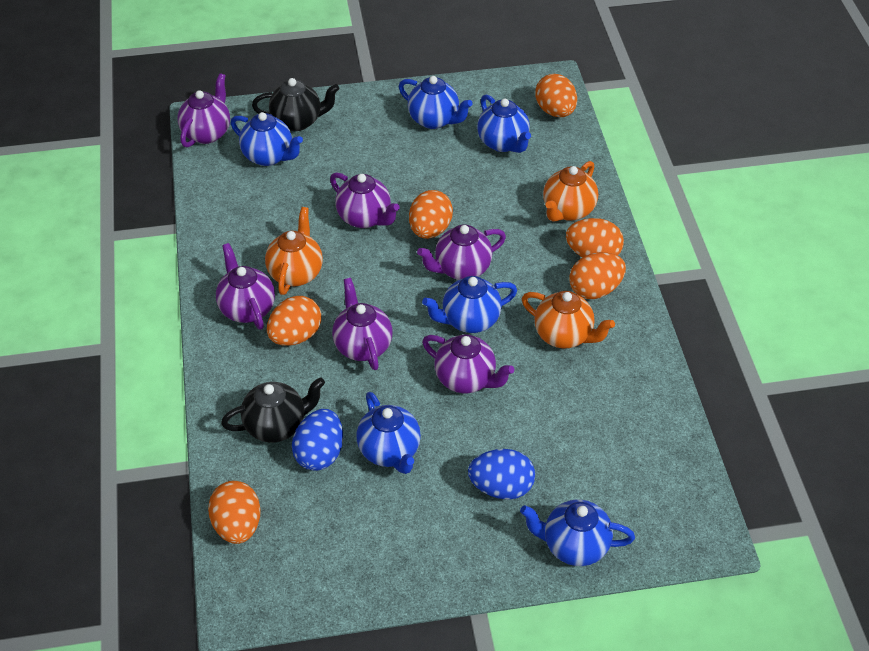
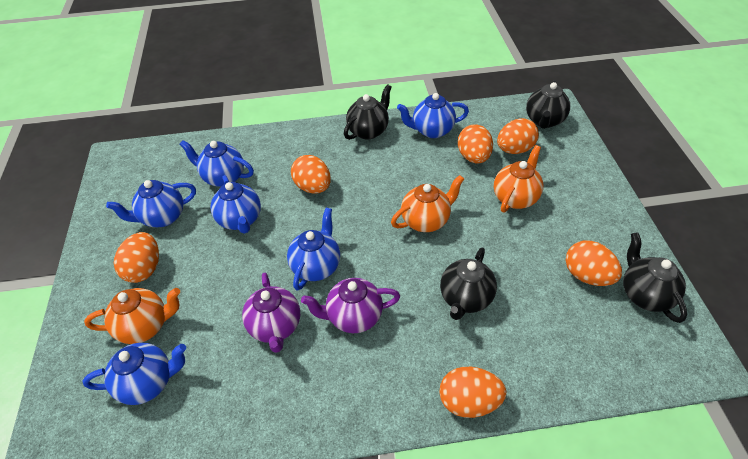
black teapot: [221,377,325,443] [252,78,339,131] = 2 -> [344,84,392,140] [440,247,497,320] [526,80,570,129] [623,232,687,323] = 4
blue egg: [292,409,343,471] [468,449,535,500] = 2 -> none = 0
purple teapot: [177,73,230,147] [216,243,275,330] [330,172,400,228] [332,278,393,370] [417,225,506,280] [422,334,514,393] = 6 -> [242,273,300,353] [301,278,400,333] = 2

